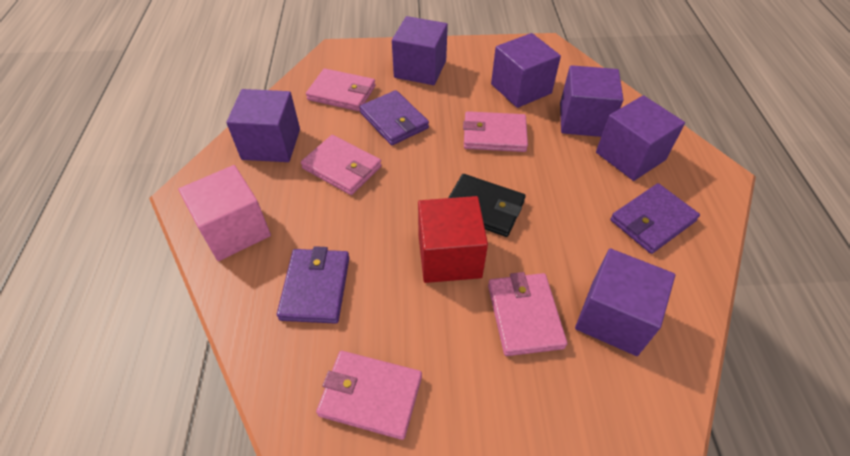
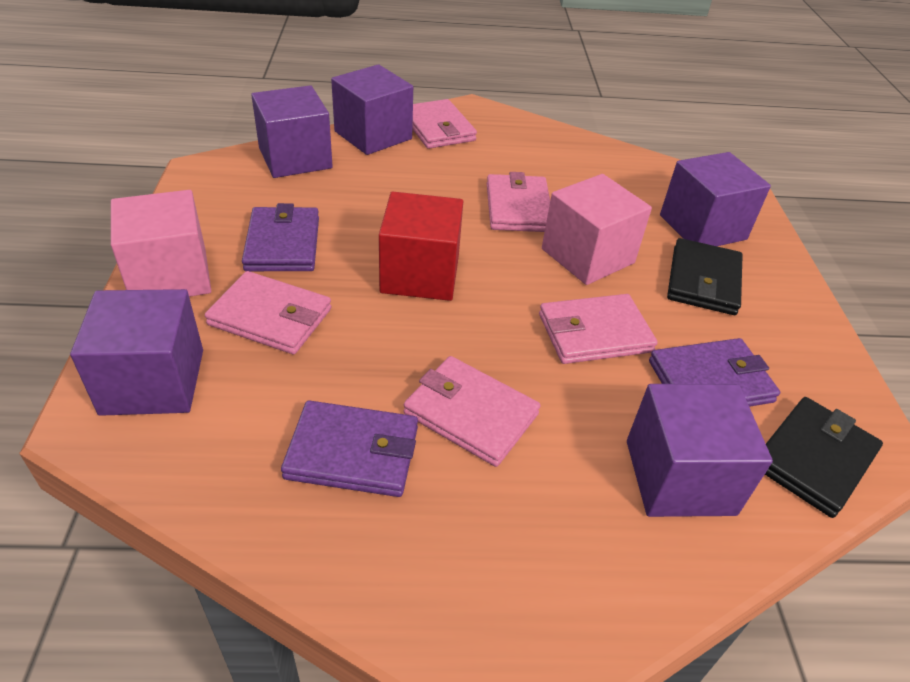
black wallet: [448,174,526,237] = 1 -> [667,238,743,315] [765,397,883,518] = 2
pink cube: [178,165,271,261] = 1 -> [111,190,211,297] [542,174,652,285] = 2
purple cube: [226,89,300,162] [392,16,448,85] [491,33,561,108] [560,65,623,137] [575,248,675,356] [596,95,685,181] = 6 -> [70,289,203,416] [251,85,333,178] [331,64,413,155] [627,384,773,517] [660,152,771,246] = 5

